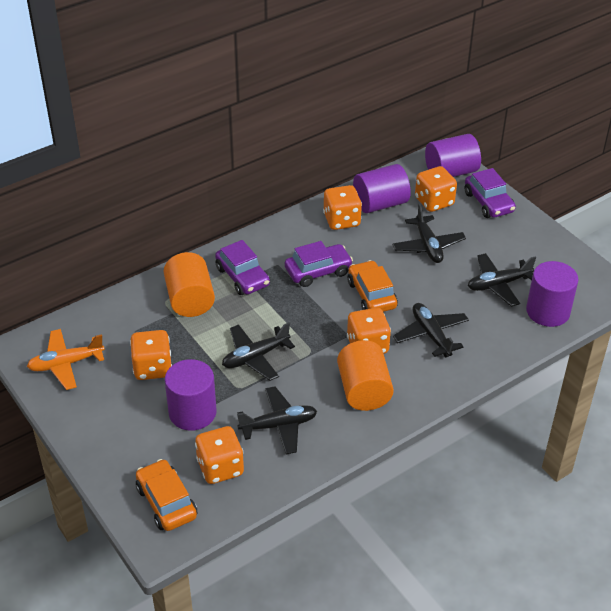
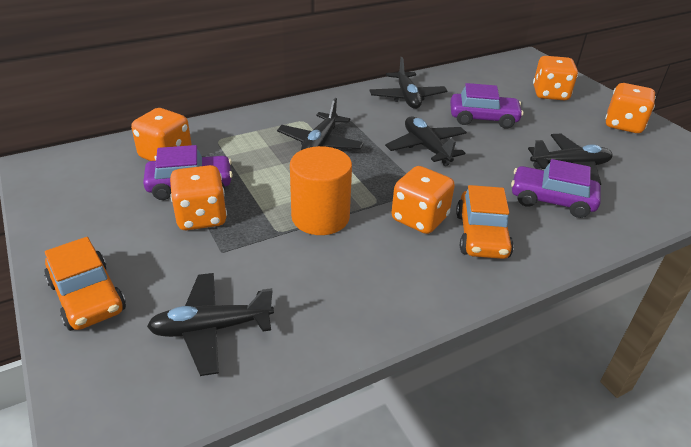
orange cylinder: [164,252,215,317] [337,340,394,411] = 2 -> [290,146,352,235] = 1
orange plane: [27,329,105,390] = 1 -> none = 0
purple cylinder: [165,359,216,431] [353,164,411,213] [425,134,481,177] [526,261,579,327] = 4 -> none = 0

